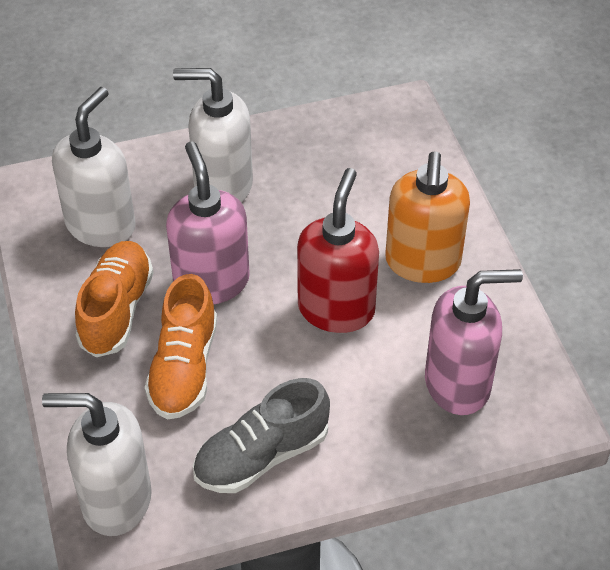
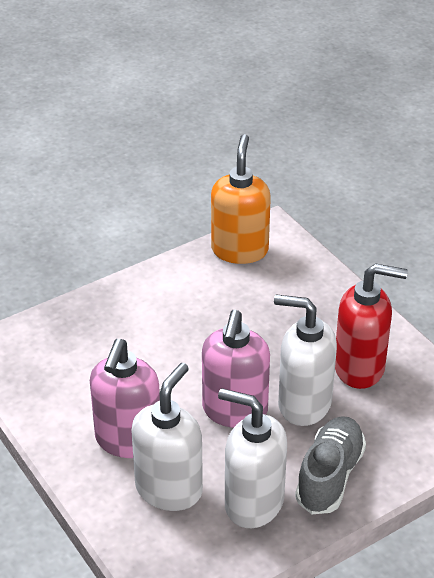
orange shoe: [75,241,153,357] [145,274,217,420] = 2 -> none = 0

